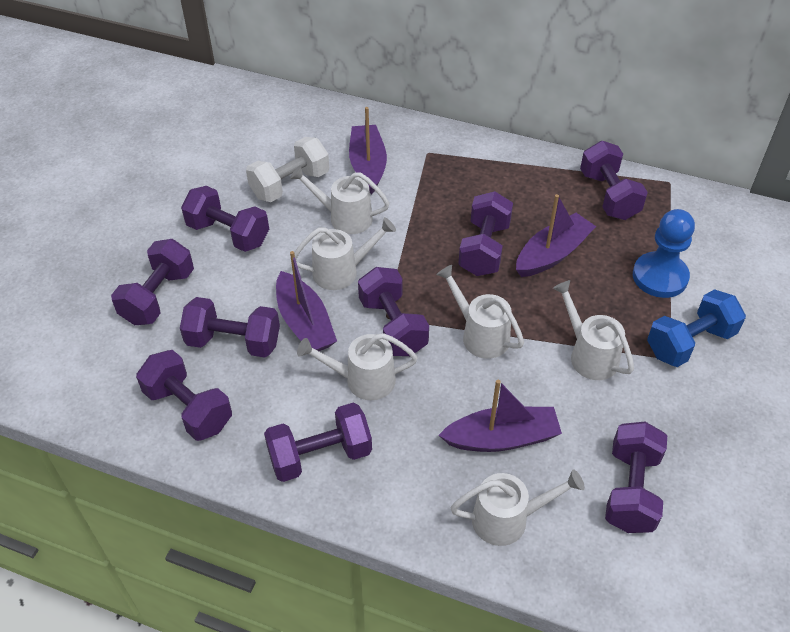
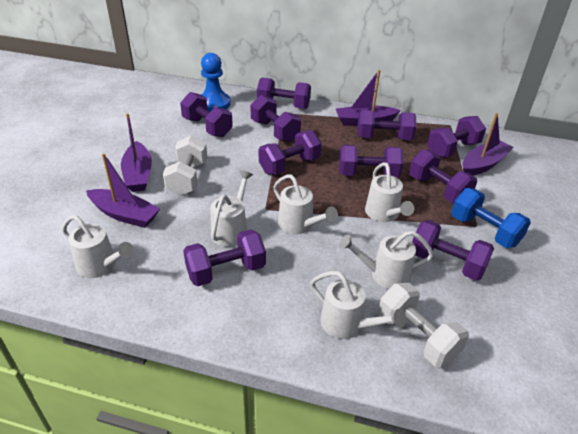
purple dumbbell: [111,239,194,325] [136,350,232,441] [180,297,280,357] [181,186,269,252] [264,403,372,482] [358,267,429,356] [458,191,513,276] [580,141,648,220] [605,422,667,533] = 9 -> [180,92,233,137] [183,229,266,286] [250,95,301,142] [257,77,311,109] [259,130,322,175] [339,145,403,178] [357,110,416,140] [409,149,477,203] [412,220,494,281] [427,116,486,157] = 10
white dumbbell: [246,137,329,202] = 1 -> [163,136,207,196] [378,283,469,367] = 2

